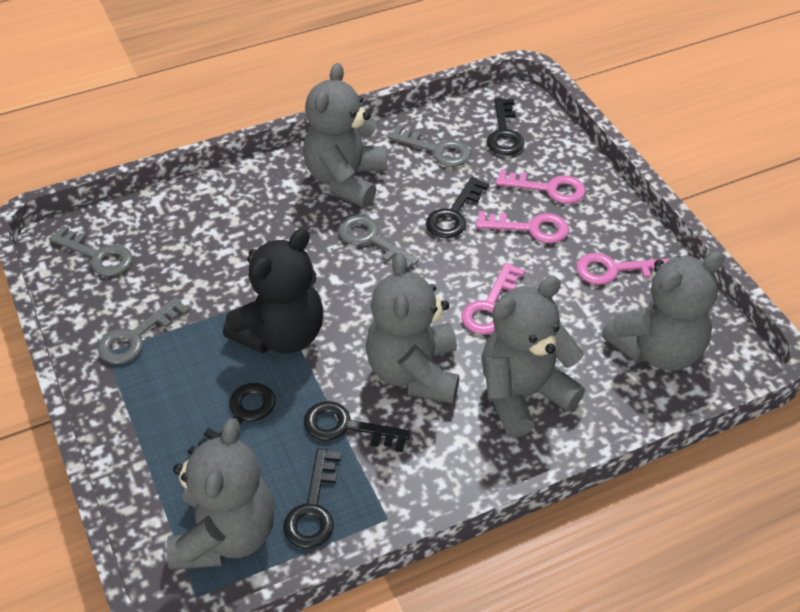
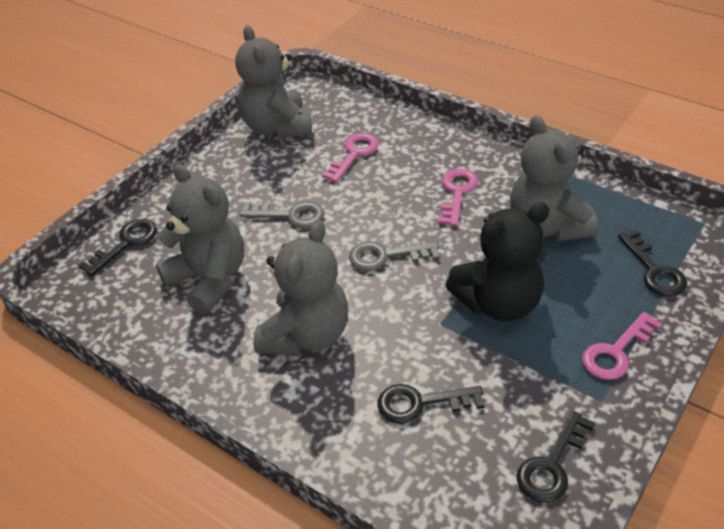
black key: [187,383,276,454] [283,449,341,549] [304,401,410,452] [426,177,489,238] [487,98,525,155] = 5 -> [78,219,157,276] [378,384,485,424] [517,411,595,502] [618,230,687,297] = 4
grey key: [49,226,133,276] [98,297,190,364] [338,215,419,270] [388,125,471,167] = 4 -> [240,202,324,228] [349,242,439,271] = 2
grey teddy bear: [166,418,275,570] [303,63,387,208] [366,253,459,404] [482,276,585,438] [602,251,725,371] = 5 -> [156,164,244,314] [235,25,312,138] [253,220,348,356] [510,115,598,242] = 4
pink key: [461,263,525,335] [476,211,569,243] [496,169,586,204] [576,253,670,285] = 4 -> [321,133,379,182] [438,169,478,226] [582,312,662,380] = 3

